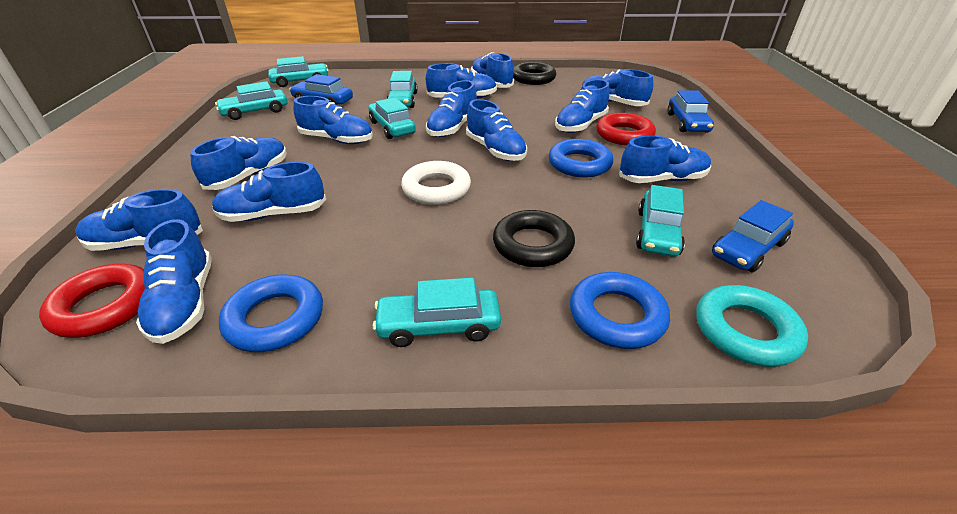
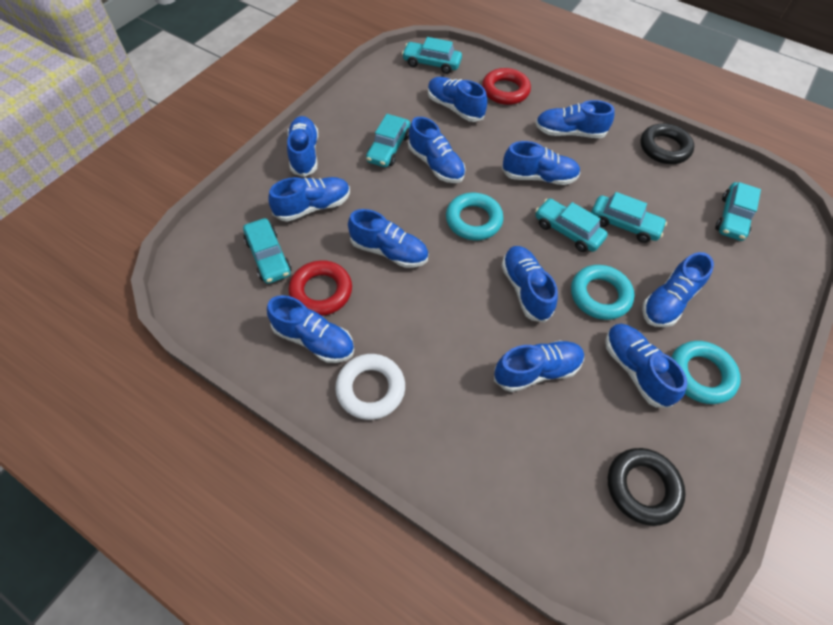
blue car: [289,74,353,105] [667,90,714,133] [712,200,794,273] = 3 -> none = 0
blue ring: [219,274,323,352] [549,139,614,178] [570,272,670,349] = 3 -> none = 0
turquoise ring: [696,285,808,367] = 1 -> [446,193,503,240] [571,265,635,320] [671,341,741,404] = 3

